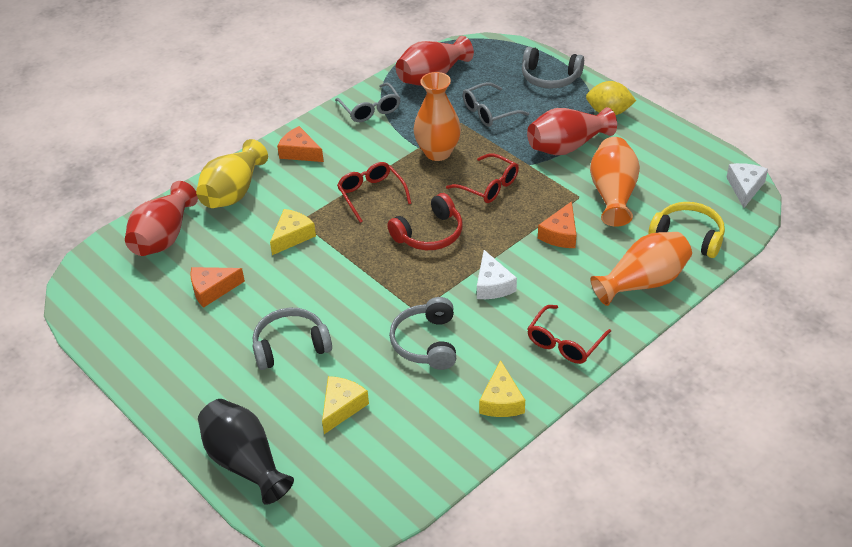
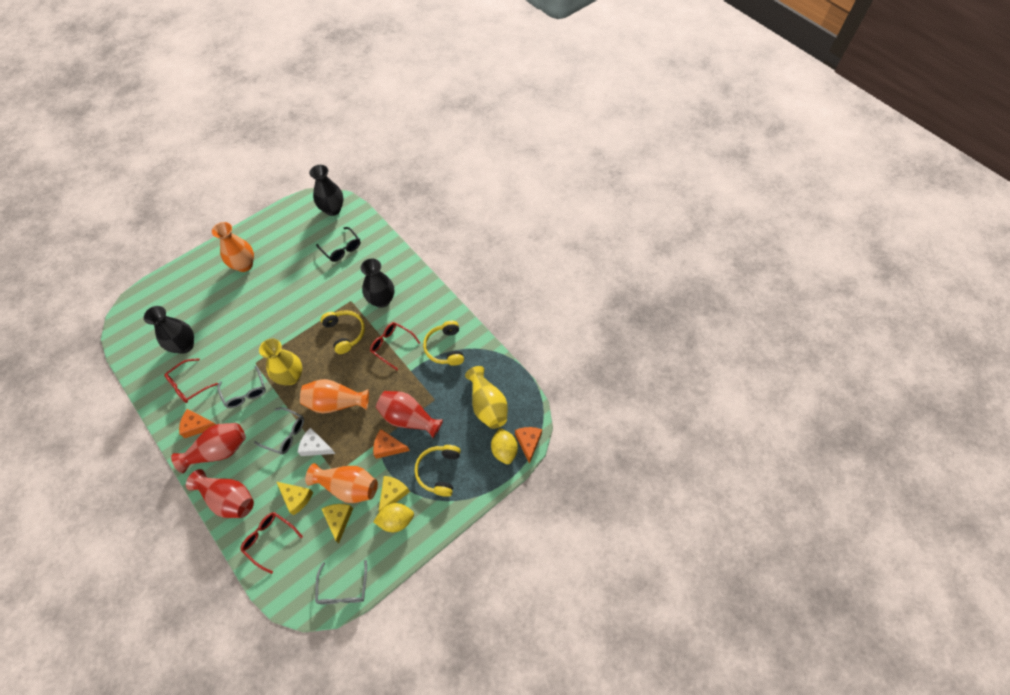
black glasses: none = 0 -> [316,227,360,262] = 1
black vase: [198,399,294,505] = 1 -> [144,306,194,354] [309,165,343,216] [361,259,394,308] = 3
grey glasses: [335,83,401,122] [463,82,529,127] = 2 -> [217,366,266,408] [254,407,304,455] [315,560,367,604] = 3
grey headphones: [253,308,332,370] [389,297,456,370] [522,47,584,89] = 3 -> none = 0
red headphones: [387,193,463,250] = 1 -> none = 0
white cheese: [477,250,517,299] [726,163,768,208] = 2 -> [298,428,335,456] = 1
yellow headphones: [648,202,725,258] = 1 -> [321,310,365,354] [414,445,461,497] [423,321,464,366] = 3
yellow lemon: [586,81,636,115] = 1 -> [373,503,414,532] [491,428,518,464] = 2
yellow vase: [196,139,268,208] = 1 -> [259,339,302,385] [465,366,508,429] = 2

